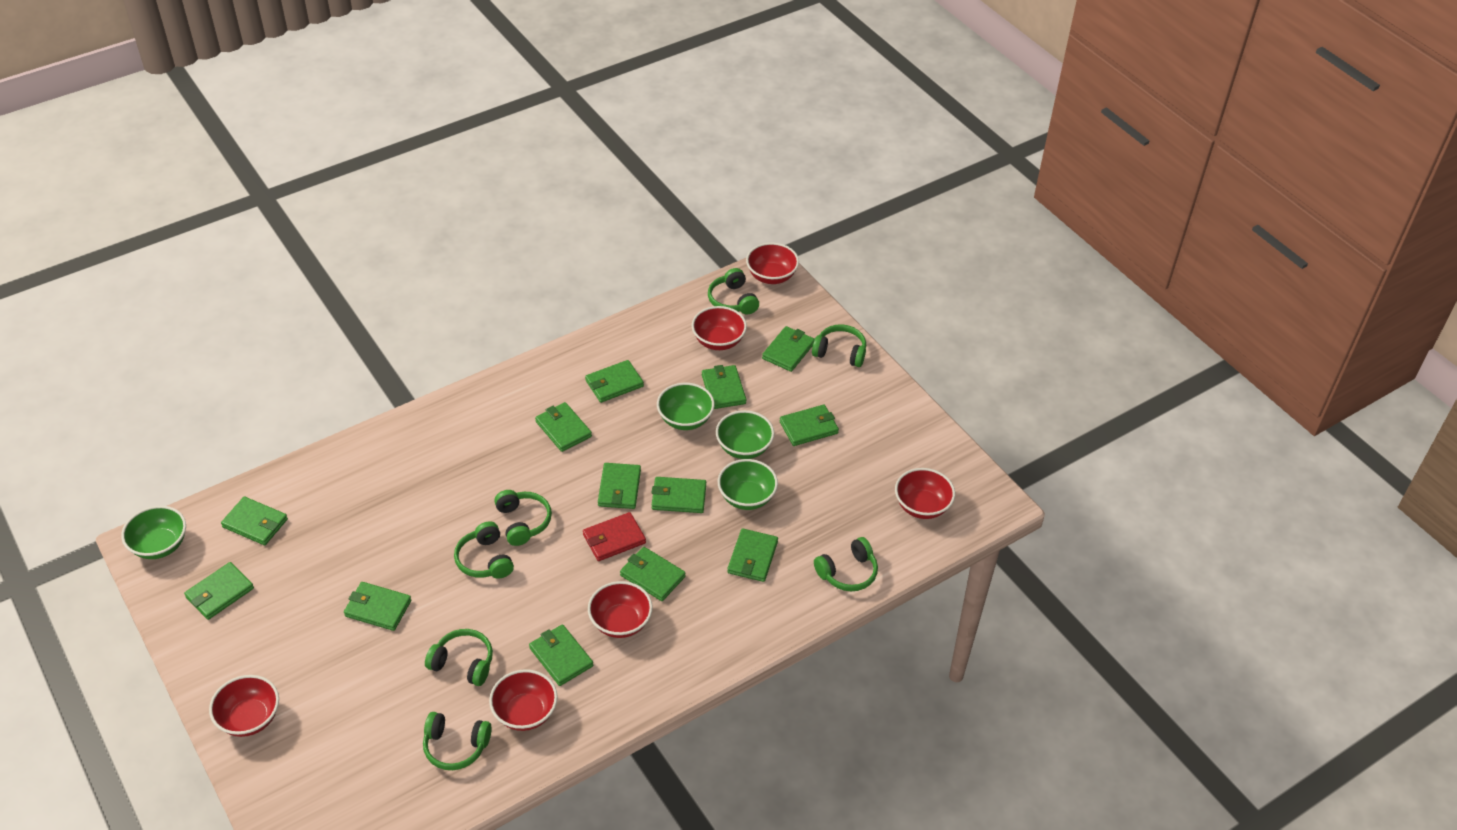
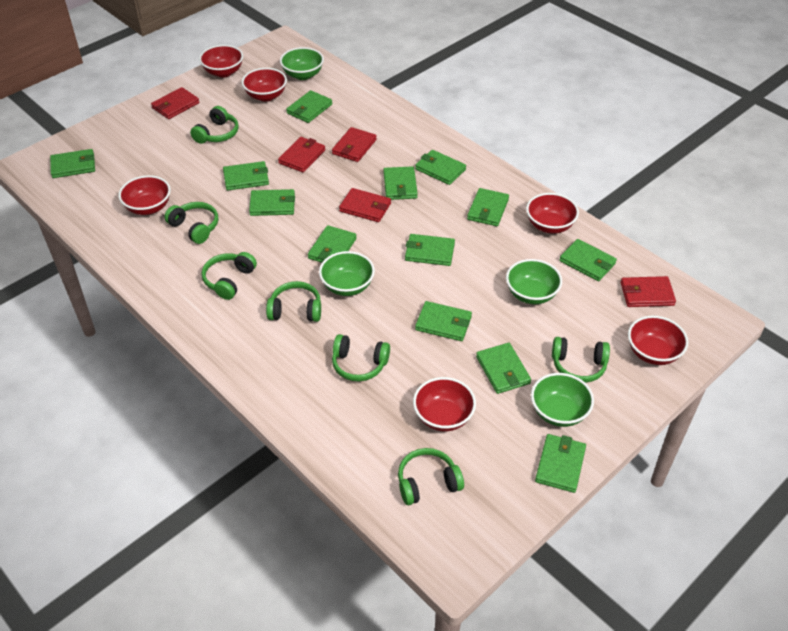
red wallet: [583,512,646,561] = 1 -> [151,87,200,119] [278,137,325,172] [332,127,377,162] [339,188,391,222] [621,276,676,307] = 5

